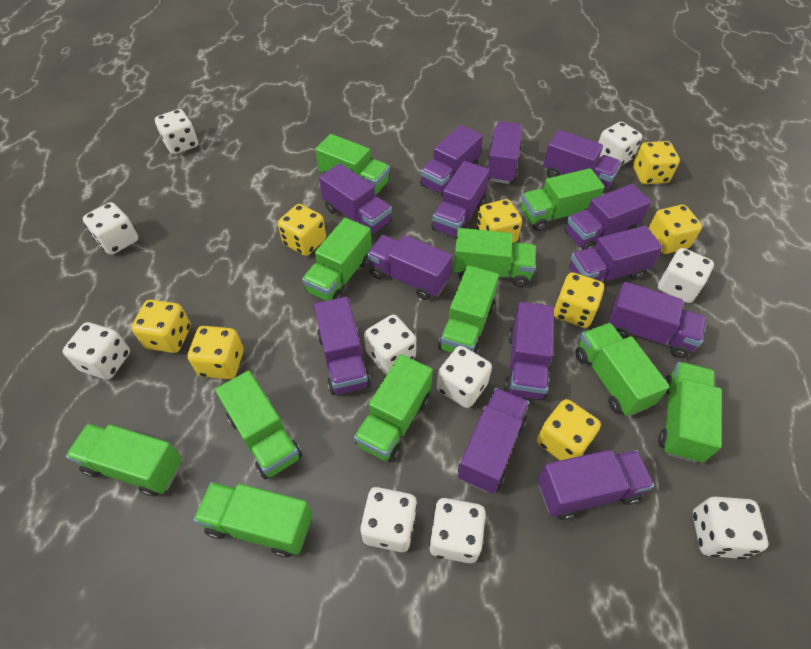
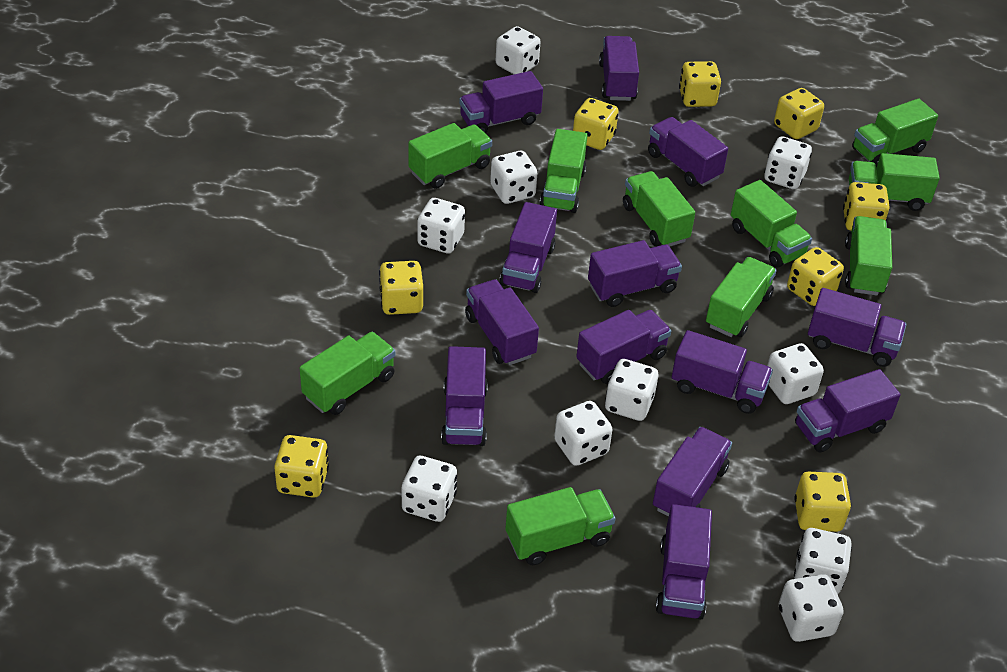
green truck: [66,423,182,497] [194,482,312,557] [215,370,302,479] [302,218,372,301] [315,134,390,195] [354,354,433,462] [438,265,499,355] [453,228,536,287] [521,168,605,231] [575,323,670,416] [658,362,722,463] = 11 -> [300,332,395,415] [408,123,492,189] [505,487,616,565] [540,129,588,213] [623,171,695,247] [706,257,777,337] [731,180,812,268] [845,216,892,296] [849,153,940,211] [852,99,938,168] = 10

